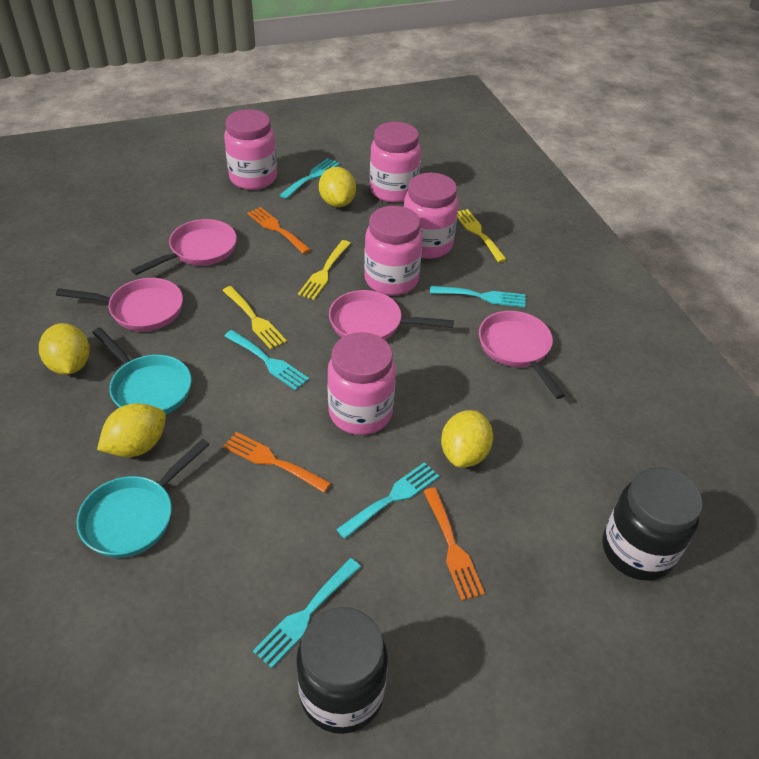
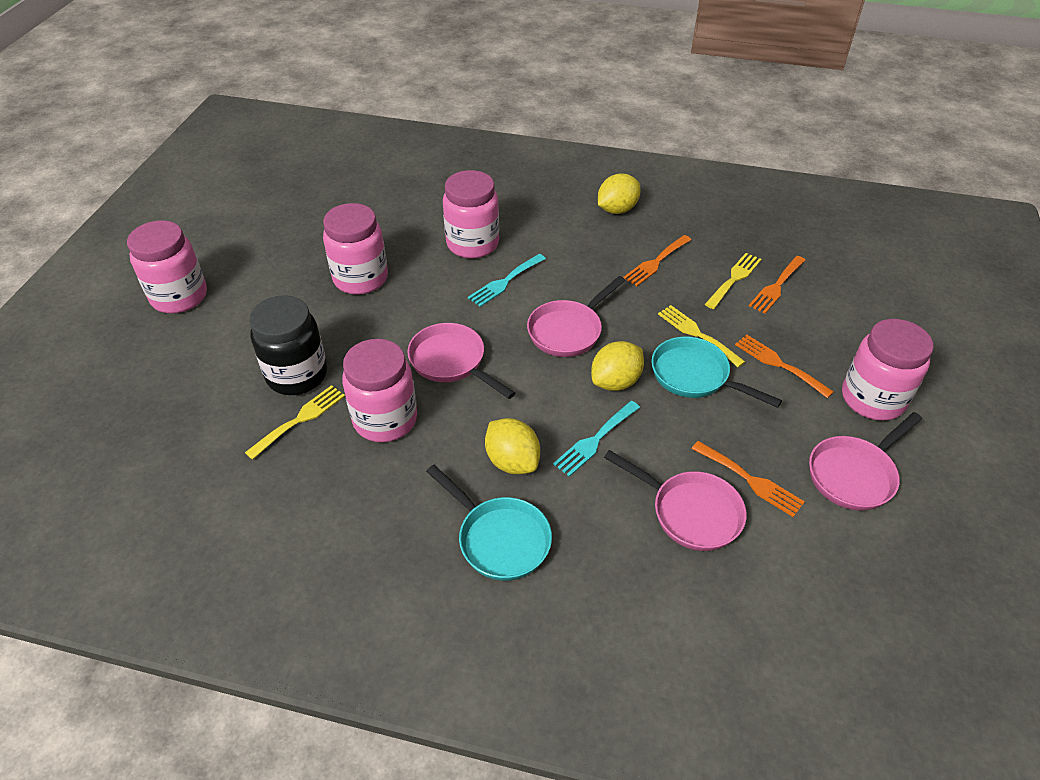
black jar: [296,607,388,734] [602,467,702,581] = 2 -> [249,295,327,395] = 1
orange fork: [224,432,331,493] [247,207,311,254] [423,488,485,601] = 3 -> [623,235,691,286] [692,441,805,517] [735,335,834,398] [749,256,806,314] = 4
turquoise fork: [224,330,309,390] [253,558,361,668] [280,158,340,199] [336,462,439,539] [430,286,526,307] = 5 -> [468,254,546,307] [553,401,640,477] = 2
yellow lemon: [39,323,90,375] [97,403,166,457] [319,167,356,207] [441,410,493,468] = 4 -> [485,418,540,474] [591,341,644,391] [598,174,641,214] = 3

